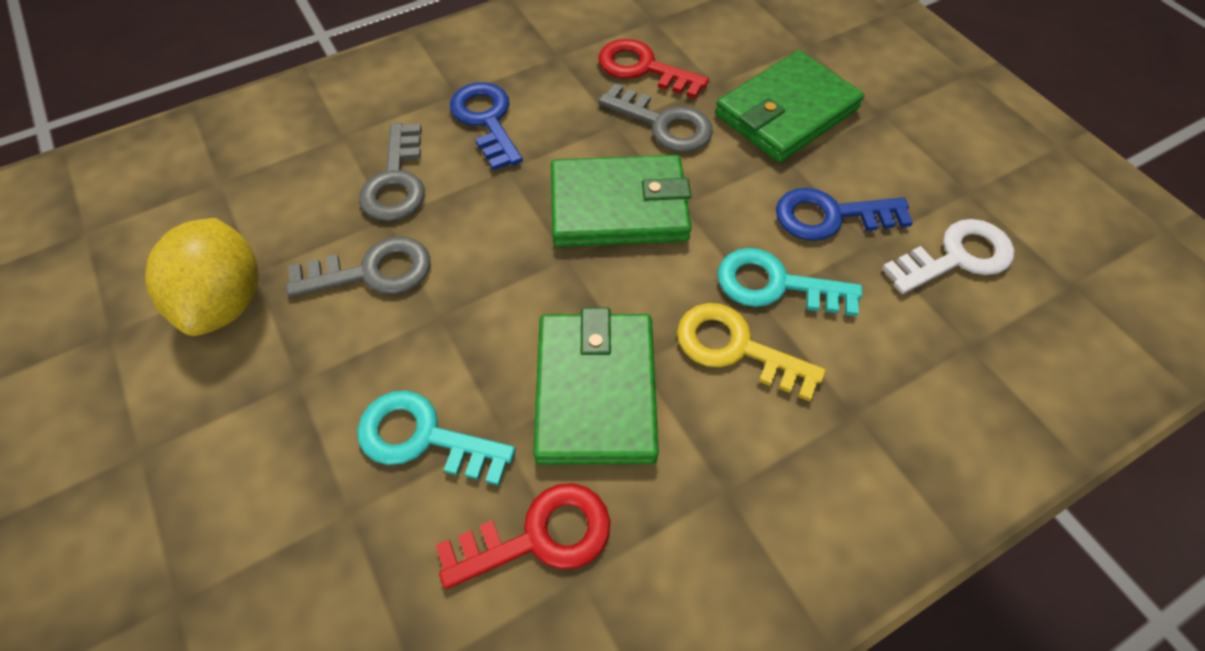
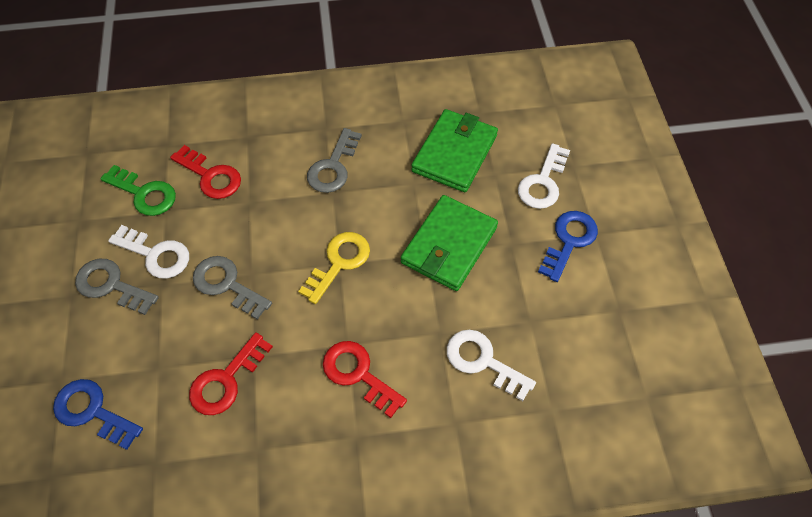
green key: none = 0 -> [100,165,176,216] = 1
green wallet: [533,308,659,465] [551,155,691,247] [715,50,864,162] = 3 -> [401,195,498,291] [411,109,498,192] = 2
red key: [436,483,610,589] [598,39,709,99] = 2 -> [170,145,241,199] [189,332,273,415] [323,341,407,418] = 3
turquoise key: [357,390,516,486] [717,248,862,317] = 2 -> none = 0
white key: [882,219,1014,294] = 1 -> [108,225,189,278] [447,330,536,401] [518,143,570,209] = 3
yellow lemon: [145,218,259,336] = 1 -> none = 0

